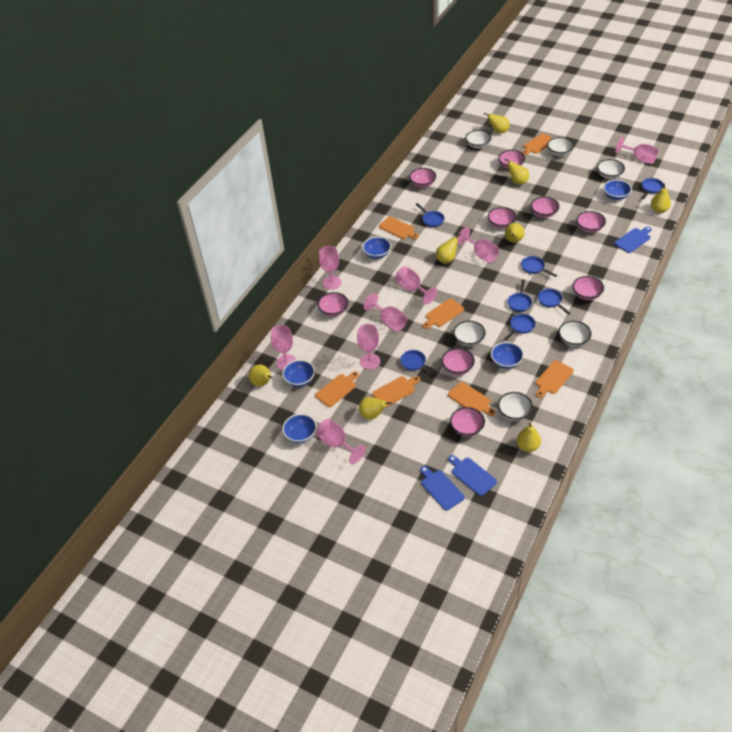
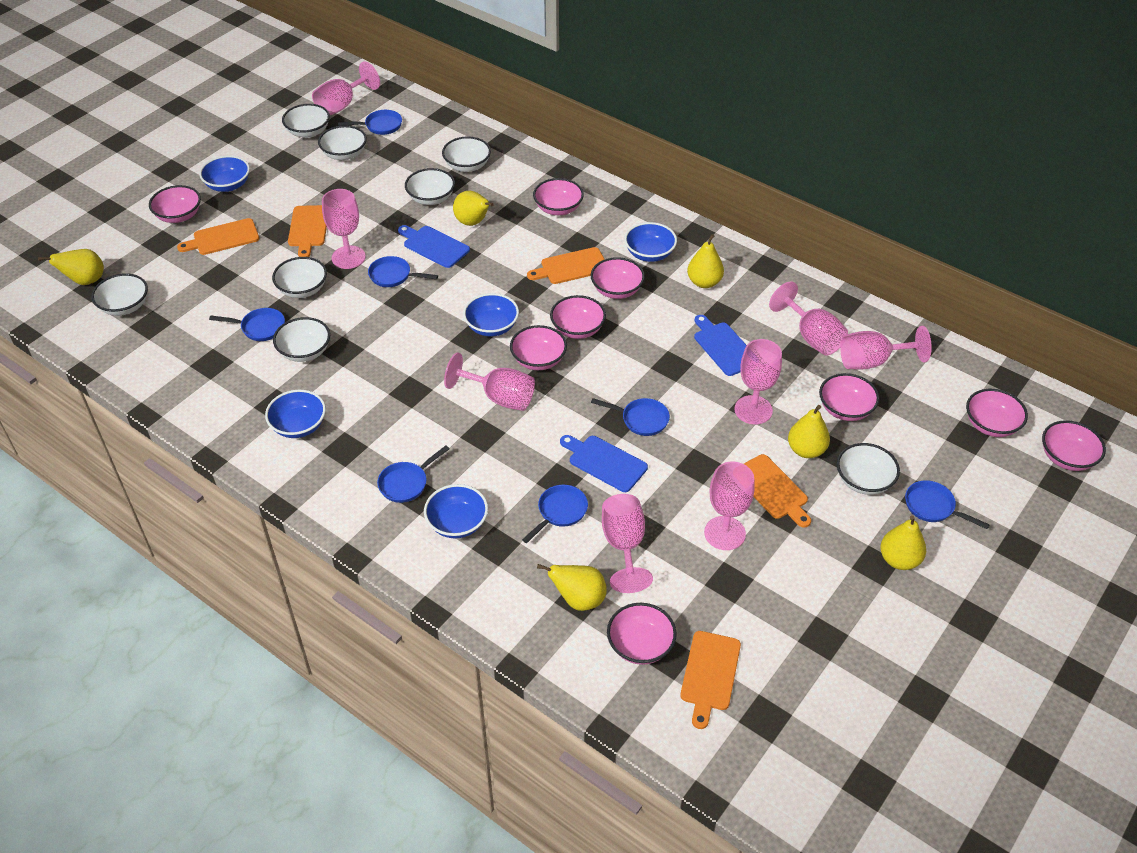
orange cutting board: [315,371,359,407] [372,376,420,407] [379,216,419,239] [423,299,464,329] [448,382,495,416] [522,133,552,155] [536,360,574,398] = 7 -> [177,218,259,255] [288,205,327,257] [527,247,605,284] [680,631,741,729] [744,454,811,527] = 5
white bowl: [453,321,486,346] [465,130,491,149] [498,392,533,421] [547,137,574,156] [558,321,591,347] [597,159,625,179] = 6 -> [91,273,148,316] [272,257,327,298] [273,317,330,362] [282,104,330,138] [318,125,367,160] [405,168,455,205] [442,136,491,172] [837,443,900,495] = 8
yellow pear: [249,364,272,387] [359,397,392,420] [436,233,461,264] [484,113,509,133] [504,158,529,185] [505,223,525,243] [517,423,541,452] [651,183,671,213] = 8 -> [38,249,104,285] [453,191,494,226] [537,564,607,611] [687,234,724,288] [788,405,830,458] [880,515,926,570] = 6

